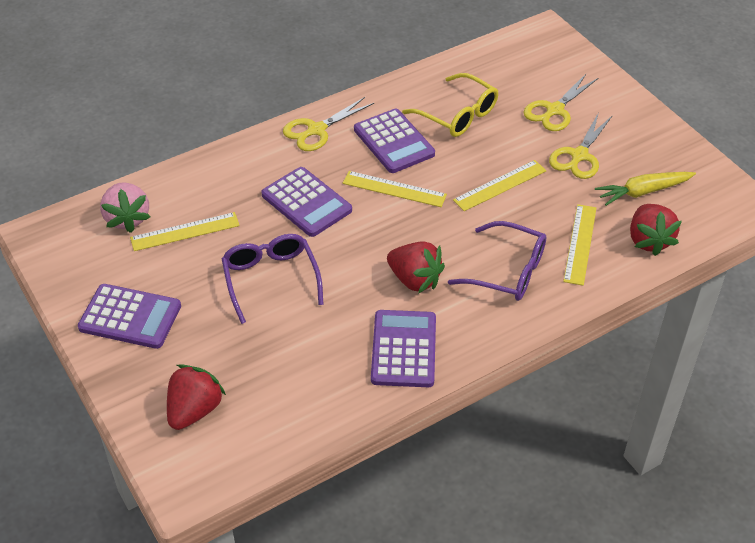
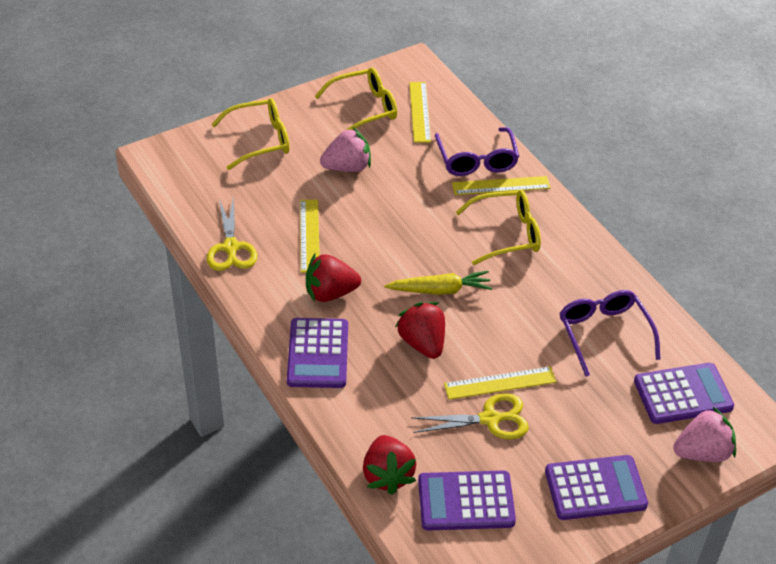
pink strawberry: [100,182,150,233] = 1 -> [320,127,371,172] [673,407,736,462] = 2
yellow glasses: [402,73,498,137] = 1 -> [211,98,290,170] [315,67,397,130] [455,190,541,265] = 3
yellow scissors: [283,97,374,151] [524,74,598,131] [549,112,613,179] = 3 -> [206,196,257,271] [411,393,529,439] = 2

